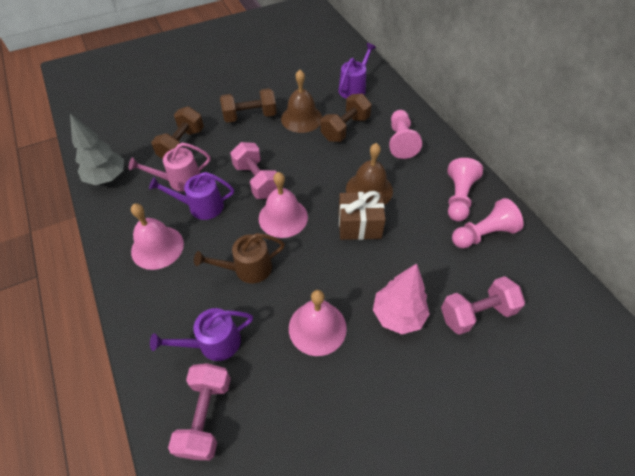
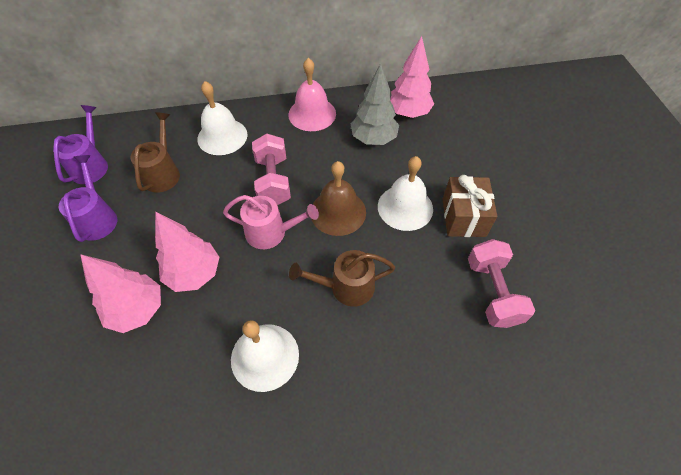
brown bell: [281,70,322,133] [346,143,393,205] = 2 -> [312,161,366,236] = 1
brown dumbbell: [151,106,204,159] [220,88,277,123] [321,94,372,142] = 3 -> none = 0
brown watering can: [194,233,285,283] = 1 -> [131,112,180,193] [289,250,395,307] = 2
pink bell: [131,204,184,270] [259,172,308,238] [289,290,347,356] = 3 -> [288,58,336,131] = 1
pink dumbbell: [168,363,231,460] [230,142,277,199] [441,276,525,335] = 3 -> [252,134,291,205] [468,239,535,328] = 2
pink pawn: [389,110,422,159] [448,158,483,221] [452,198,524,248] = 3 -> none = 0
pink tree: [373,263,430,334] = 1 -> [80,254,161,333] [155,212,220,292] [390,36,434,118] = 3
purple watering can: [149,172,234,220] [150,308,253,361] [339,43,376,99] = 3 -> [53,105,108,184] [59,155,117,242] = 2
white bell: none = 0 -> [197,81,247,155] [231,320,299,392] [378,156,433,231] = 3

